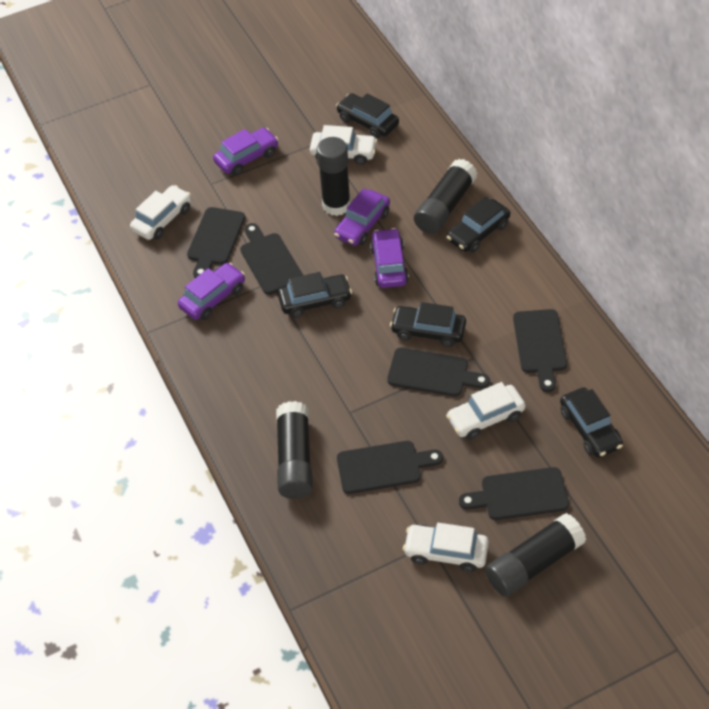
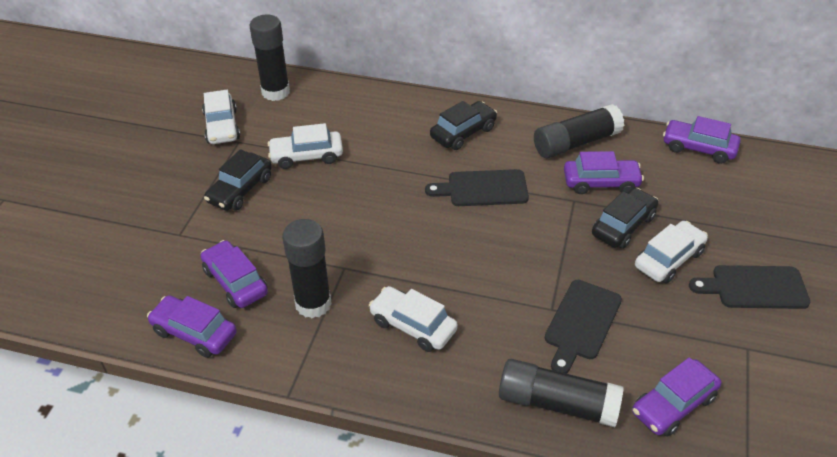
black car: [278,272,352,318] [336,93,399,139] [390,302,466,347] [447,196,510,253] [560,387,623,458] = 5 -> [204,149,272,211] [430,101,497,150] [592,188,658,249] = 3
black cutting board: [187,207,245,278] [240,223,303,295] [337,441,443,494] [387,347,490,397] [459,467,569,520] [513,309,567,392] = 6 -> [425,169,529,206] [545,280,622,374] [689,265,811,309] = 3
purple car: [178,263,245,320] [213,128,279,175] [334,188,390,246] [370,228,409,288] = 4 -> [147,295,237,358] [201,240,268,308] [564,151,644,194] [632,357,721,437] [663,116,741,164] = 5

